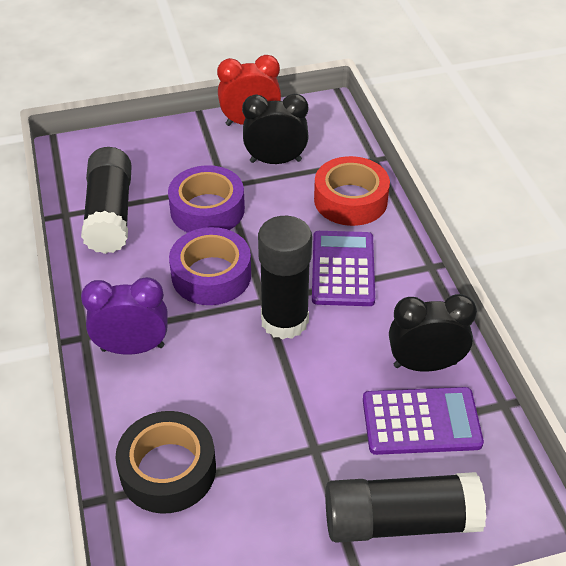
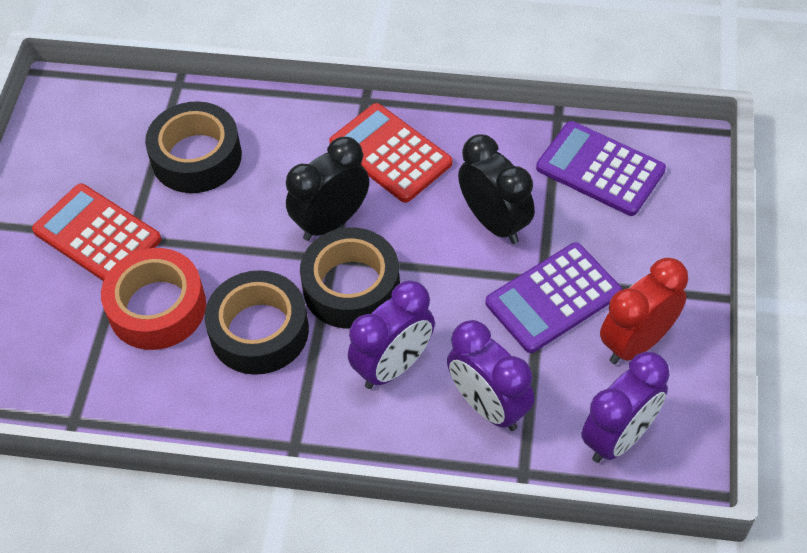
black glue stick: [81,147,132,254] [258,216,312,339] [325,472,486,543] = 3 -> none = 0
black tape: [115,411,216,514] = 1 -> [145,101,242,193] [205,270,309,375] [300,228,400,329] = 3
purple clock: [81,277,168,355] = 1 -> [348,280,435,389] [447,320,534,431] [581,351,669,463] = 3
purple tape: [168,165,245,233] [169,227,251,305] = 2 -> none = 0
red calculator: none = 0 -> [32,183,161,281] [329,103,452,203] = 2

